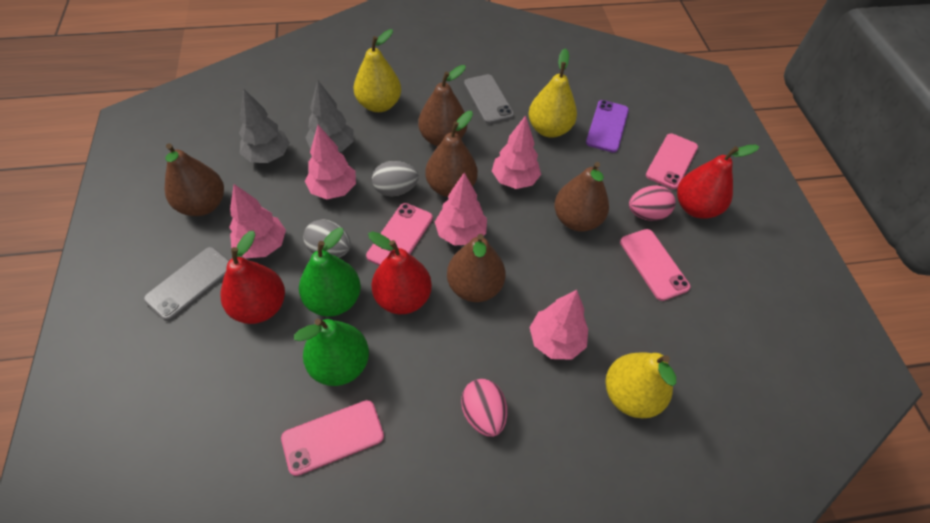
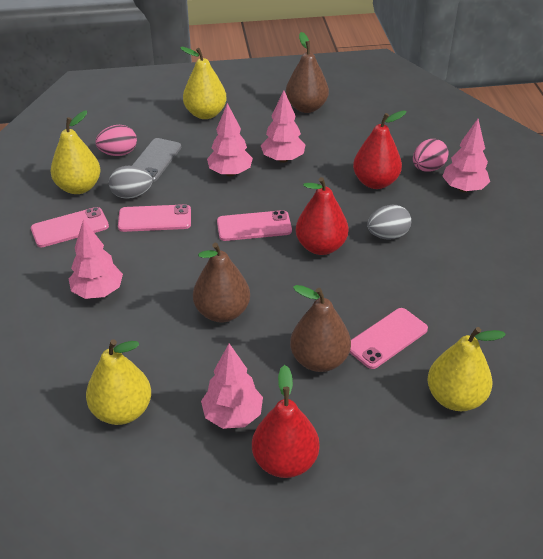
brown pear: [165,144,224,216] [418,65,467,146] [425,111,478,197] [447,234,506,302] [554,162,609,232] = 5 -> [193,243,250,323] [286,32,329,113] [290,285,351,372] = 3
green pear: [294,318,369,386] [299,228,361,317] = 2 -> none = 0
grey phone: [144,247,229,321] [464,74,514,124] = 2 -> [132,138,181,182] = 1
grey tree: [239,89,290,163] [305,80,354,152] = 2 -> none = 0
purple phone: [586,100,629,153] = 1 -> none = 0
yellow pear: [354,29,401,112] [528,48,577,138] [606,352,676,418] = 3 -> [51,111,101,194] [86,339,151,425] [180,47,227,119] [427,327,506,411] = 4

